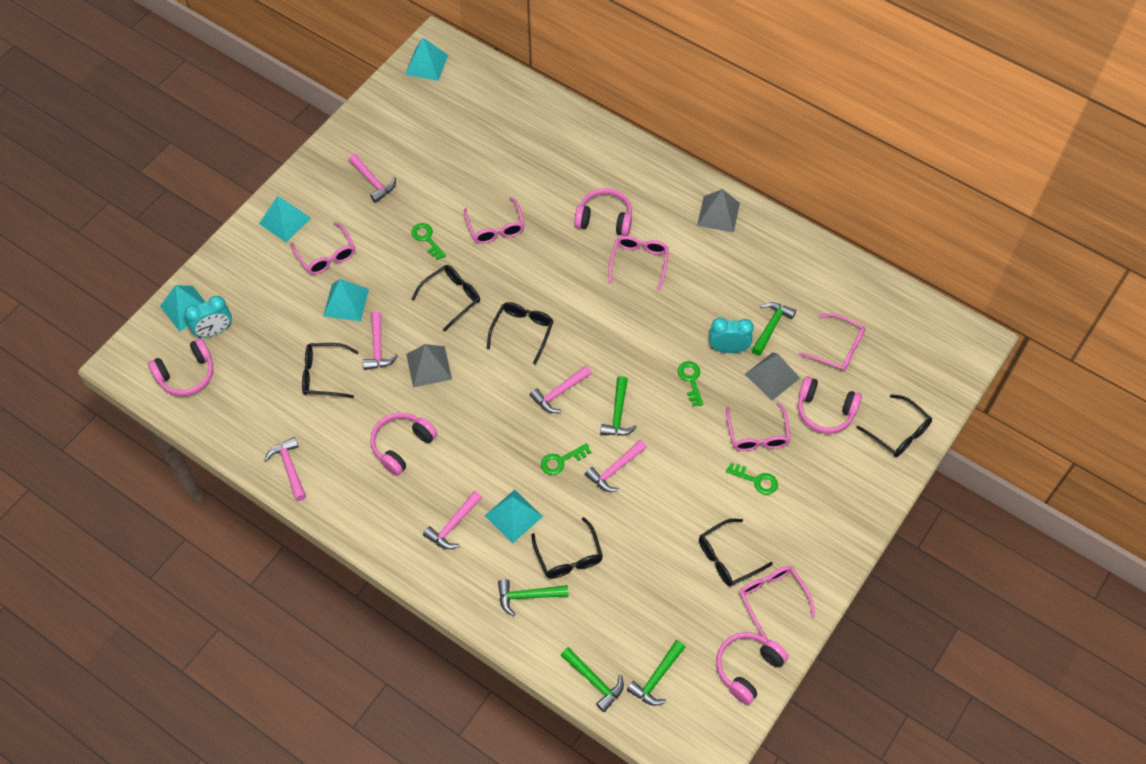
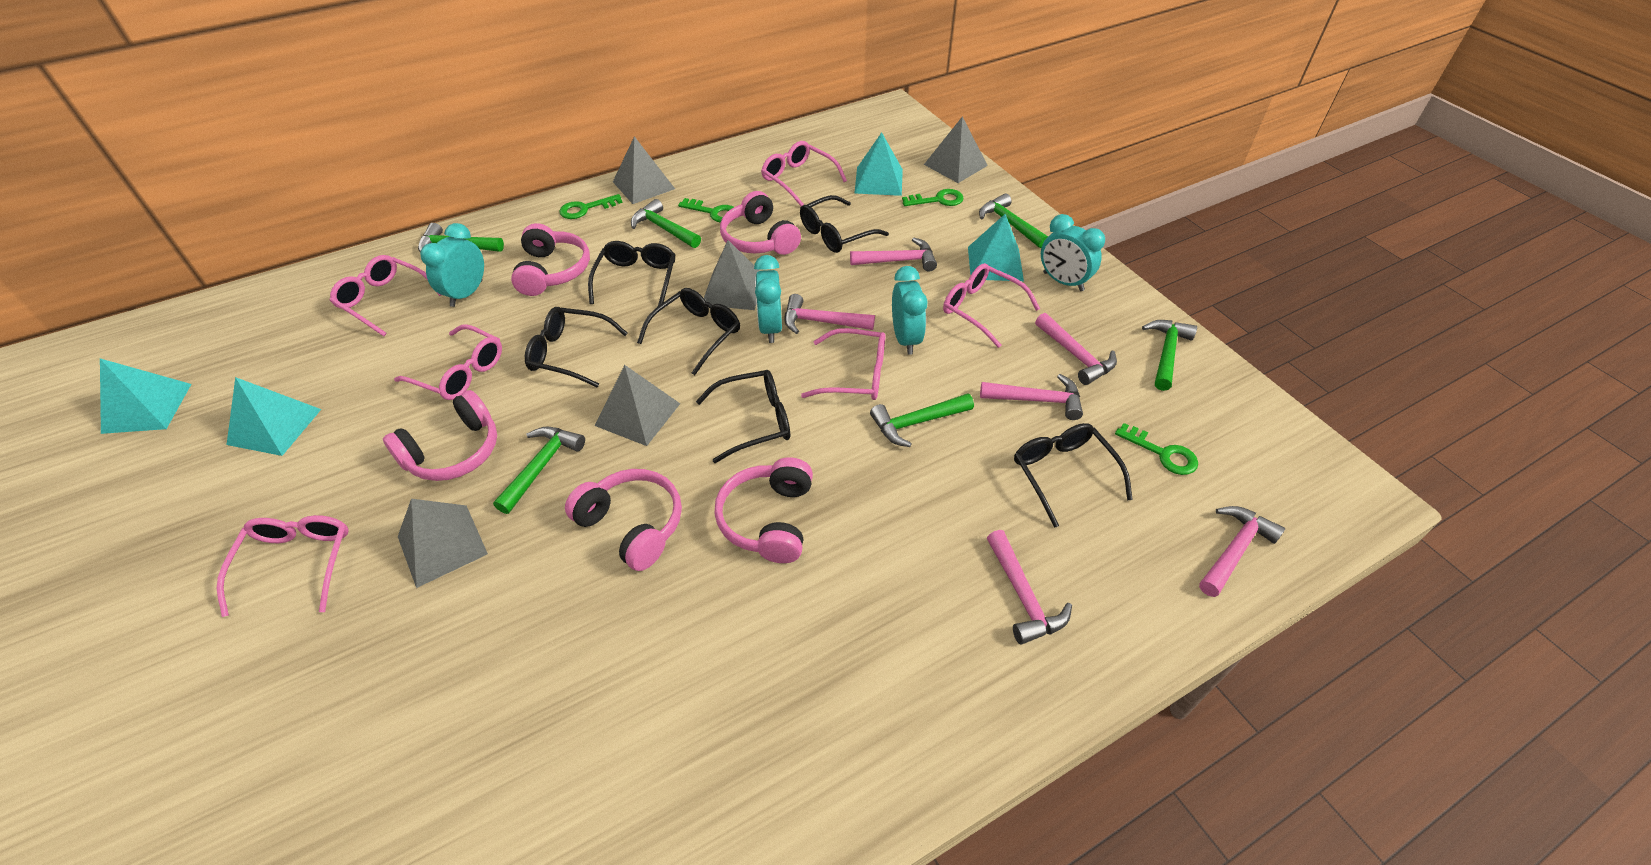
green hammer: [498,579,569,617] [561,647,624,712] [600,376,637,436] [627,640,685,706] [752,302,796,355] = 5 -> [418,223,504,252] [493,427,585,514] [631,199,701,248] [870,393,974,447] [979,193,1048,248] [1142,320,1197,391] = 6
grey pyramid: [406,344,452,388] [697,189,740,233] [745,352,800,400] = 3 -> [398,499,488,588] [594,365,680,446] [613,136,675,204] [704,240,759,310] [924,116,988,183] = 5
turquoise clock: [184,296,232,338] [709,318,754,353] = 2 -> [420,223,484,307] [754,255,782,343] [892,266,927,355] [1041,214,1105,291] = 4
turquoise pyramid: [160,285,205,332] [259,196,311,242] [323,279,369,321] [405,37,448,81] [485,489,543,543] = 5 -> [100,358,191,434] [227,377,321,456] [855,132,903,196] [968,214,1024,281] = 4

